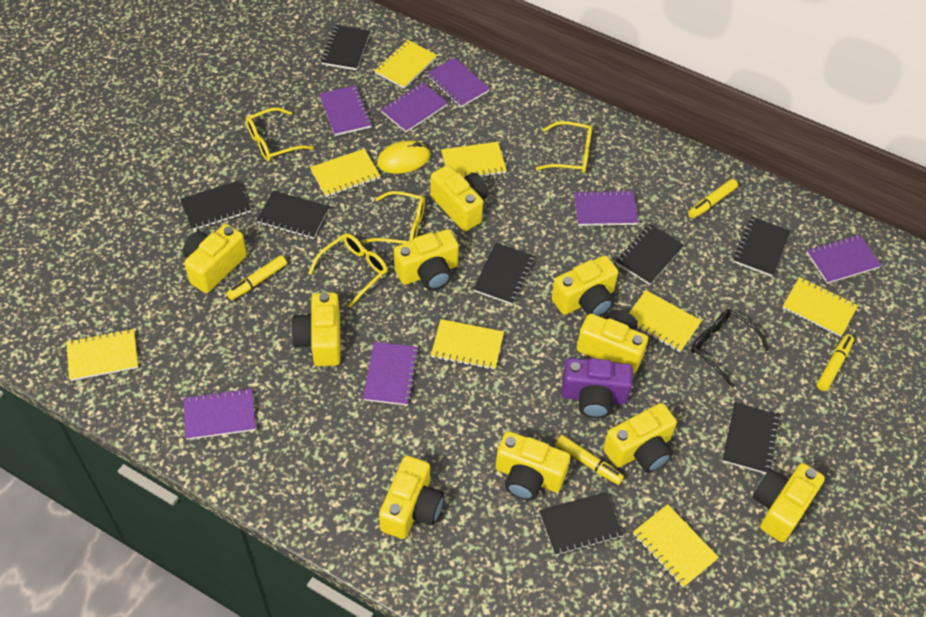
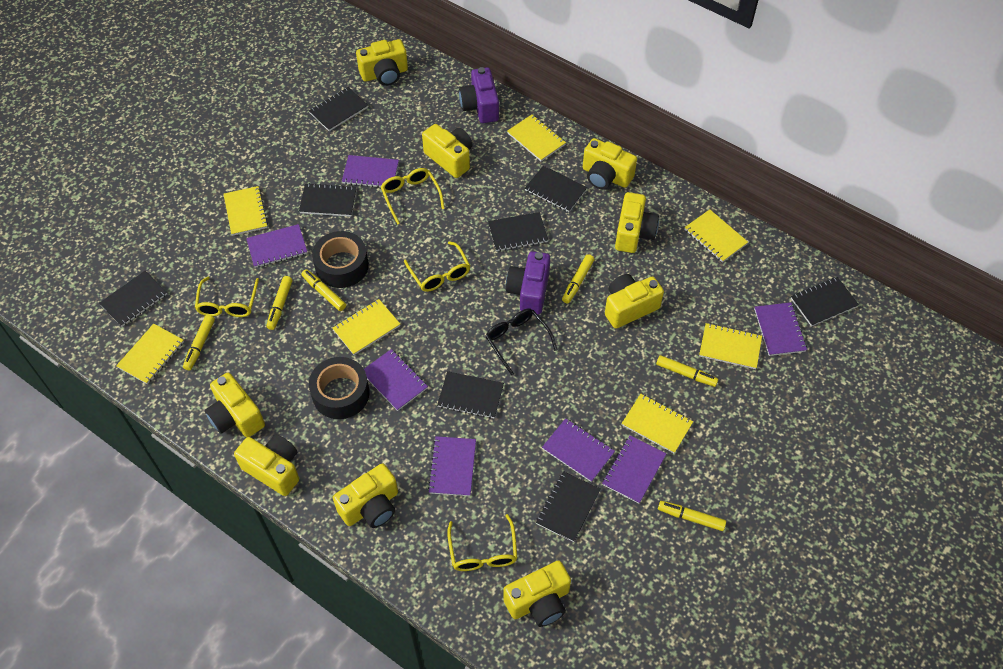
black tape: none = 0 -> [309,357,370,419] [312,231,369,288] = 2
purple camera: [561,358,633,418] = 1 -> [459,67,499,123] [506,251,550,314] = 2
yellow camera: [183,224,247,293] [291,293,340,366] [379,456,444,539] [394,229,459,290] [430,165,488,231] [496,431,570,501] [552,255,618,316] [577,310,648,373] [603,403,677,473] [753,463,825,542] = 10 -> [205,373,265,437] [234,435,299,496] [333,463,398,528] [356,39,408,86] [422,124,472,178] [503,560,571,627] [583,138,637,189] [605,274,664,329] [615,192,659,253] = 9
yellow marker: [226,255,287,300] [555,435,624,485] [688,179,738,218] [817,334,854,391] = 4 -> [183,315,215,371] [266,276,293,330] [301,269,346,311] [562,254,594,304] [656,355,718,387] [658,501,726,531] = 6
yellow mouse: [377,140,430,174] = 1 -> none = 0
yellow notebook: [66,329,138,381] [310,149,380,197] [374,40,437,89] [431,319,504,370] [441,142,507,178] [629,290,701,352] [633,504,719,588] [782,277,858,337] = 8 -> [116,324,184,384] [223,186,268,236] [332,299,400,355] [507,115,566,161] [622,394,693,453] [684,209,748,262] [699,323,762,369] = 7

